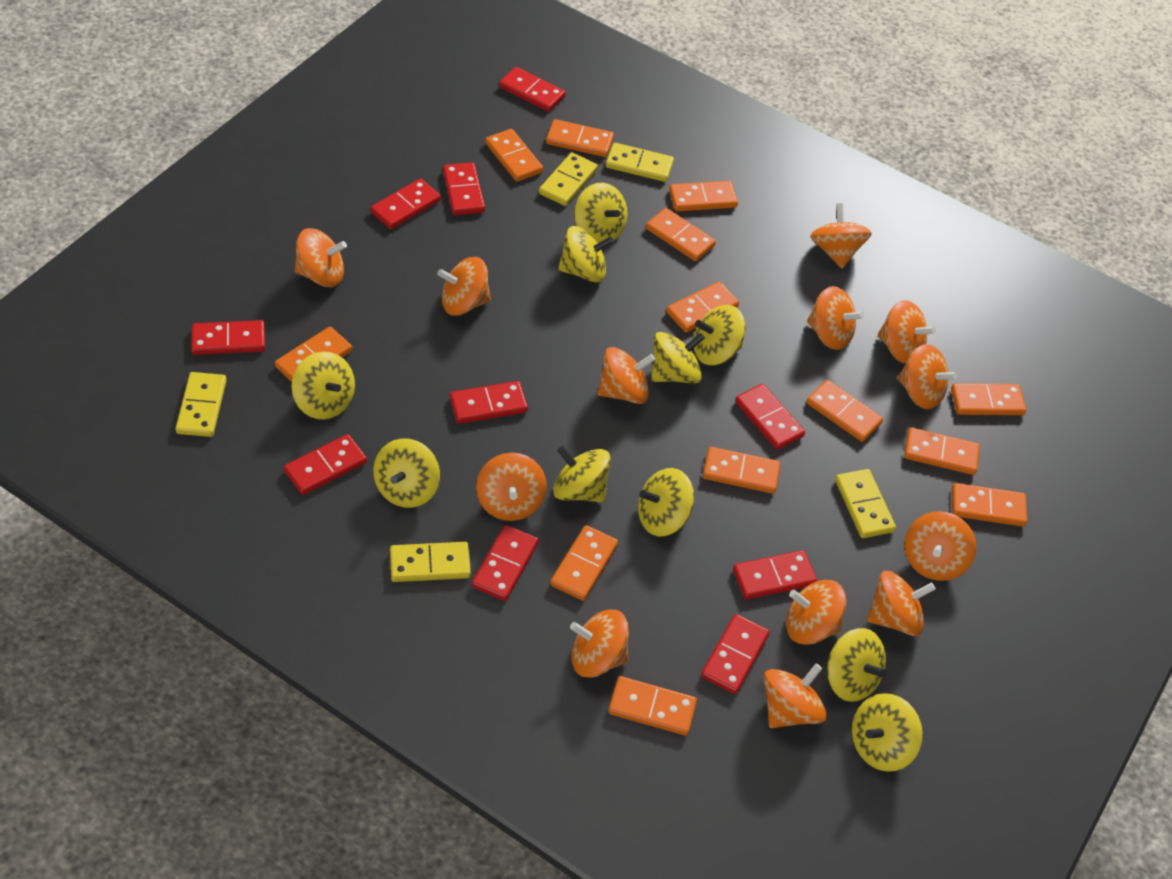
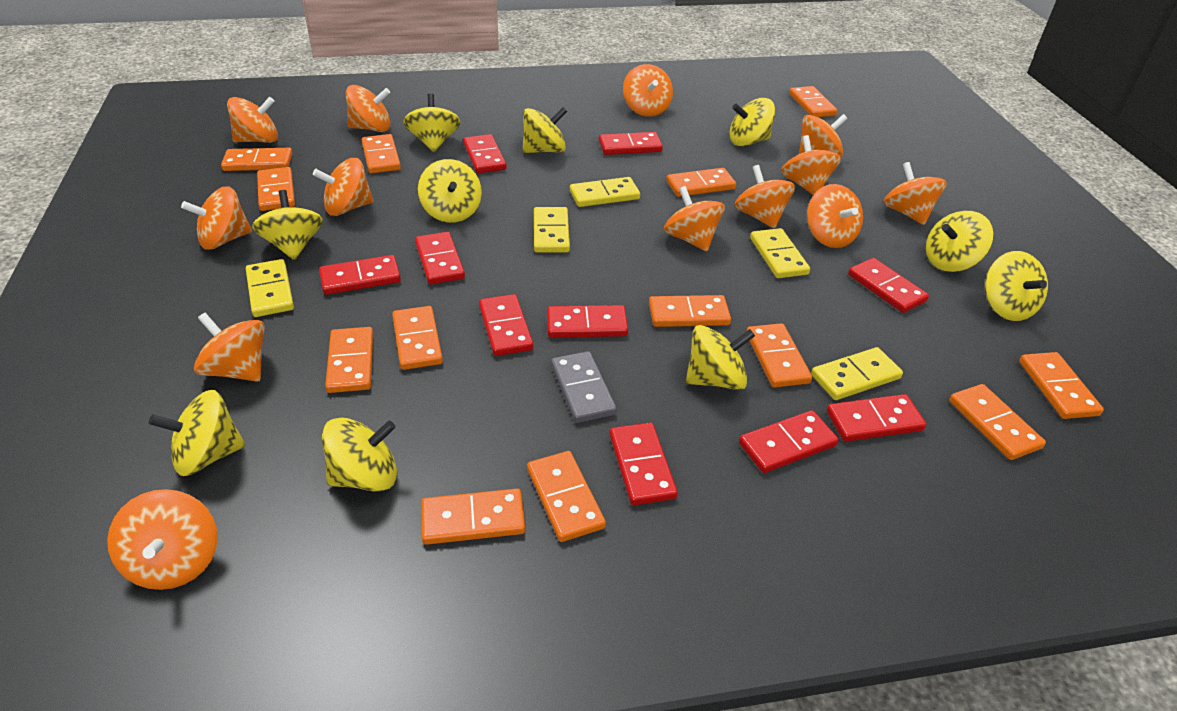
grey domino: none = 0 -> [551,351,617,423] = 1

